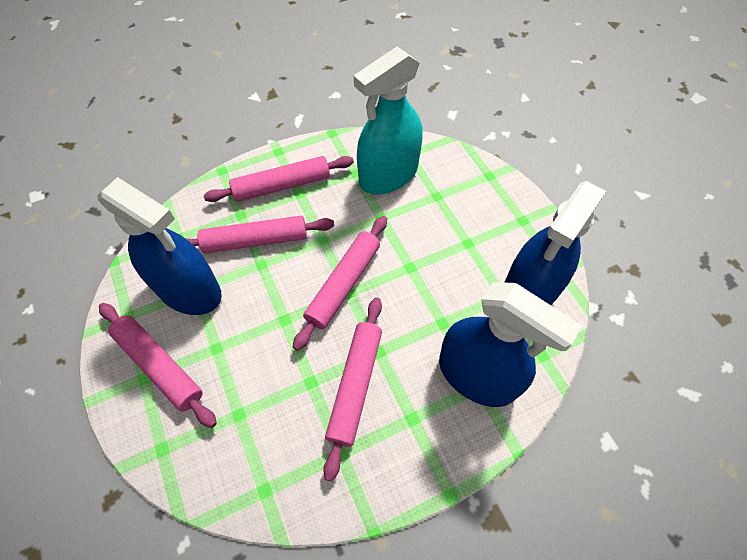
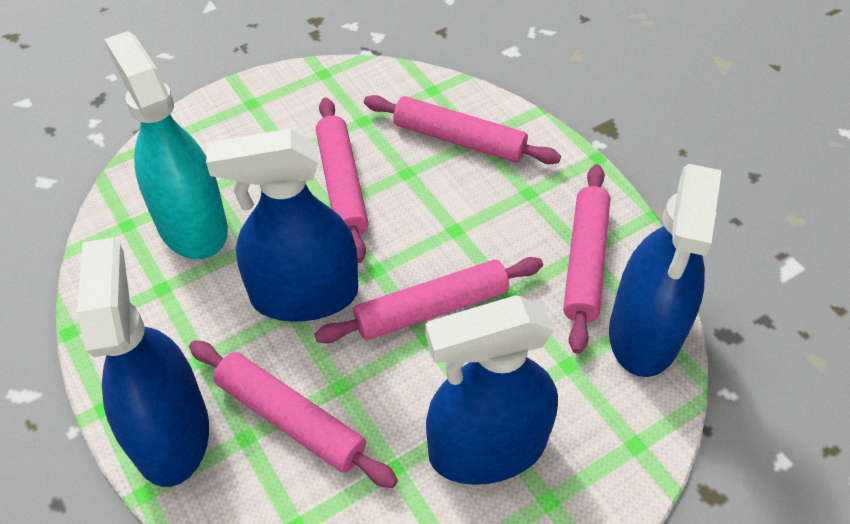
blue spray bottle: [97,177,222,315] [439,282,582,407] [504,181,607,305] = 3 -> [77,238,209,487] [206,129,358,322] [425,295,558,485] [609,164,722,377] = 4

